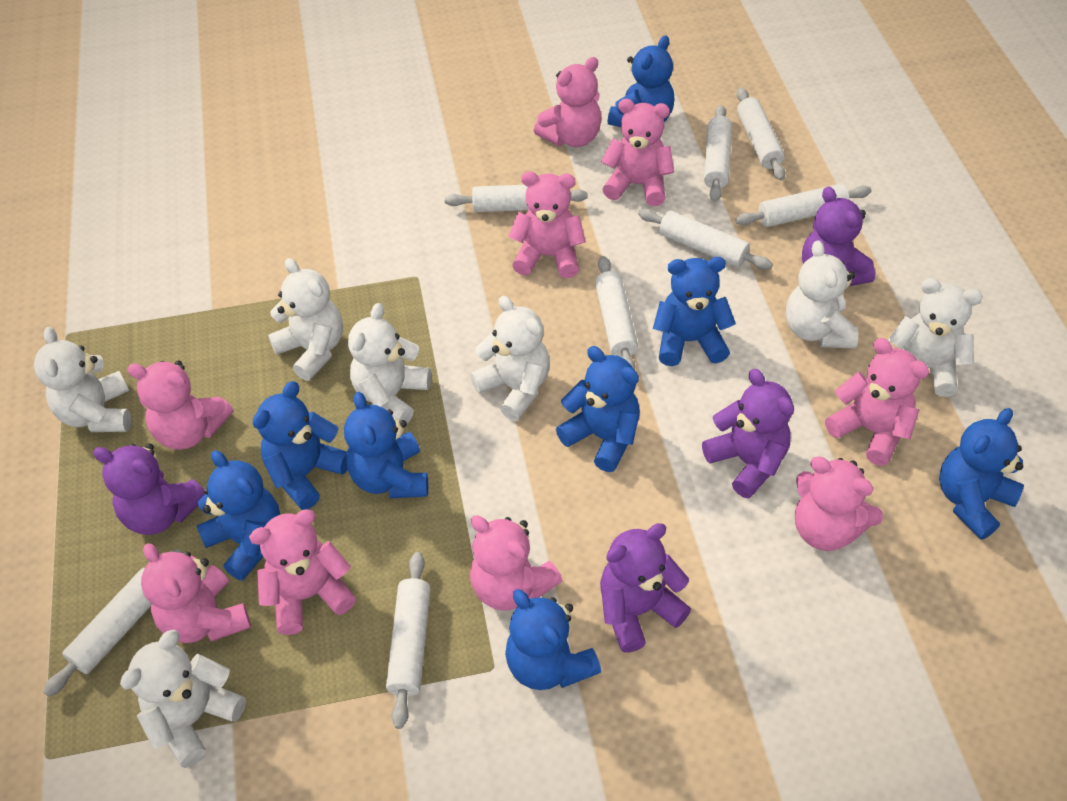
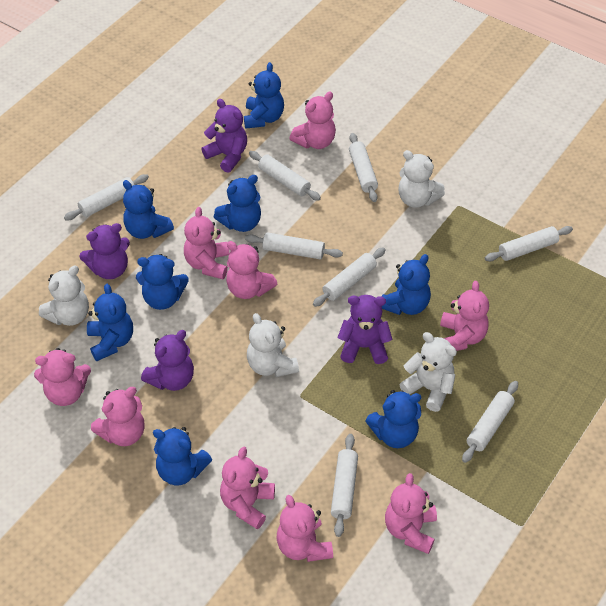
white teddy bear: [34,327,131,432] [120,629,246,768] [268,258,343,381] [348,303,431,424] [470,296,550,421] [786,240,858,348] [888,278,983,397] = 7 -> [39,266,89,326] [247,313,299,377] [398,150,445,208] [399,332,457,412] = 4

